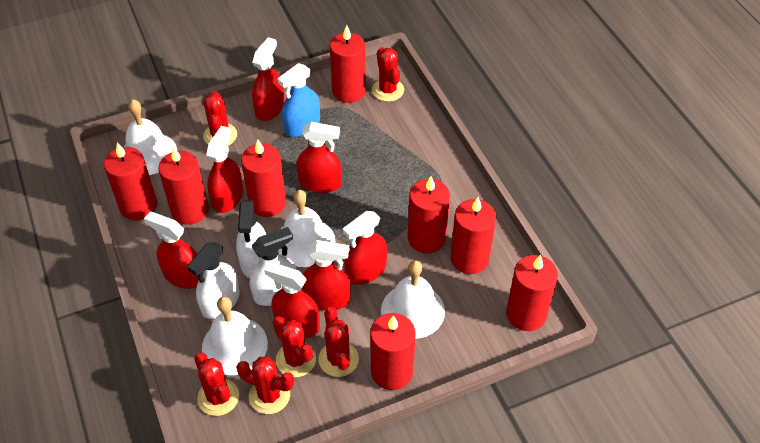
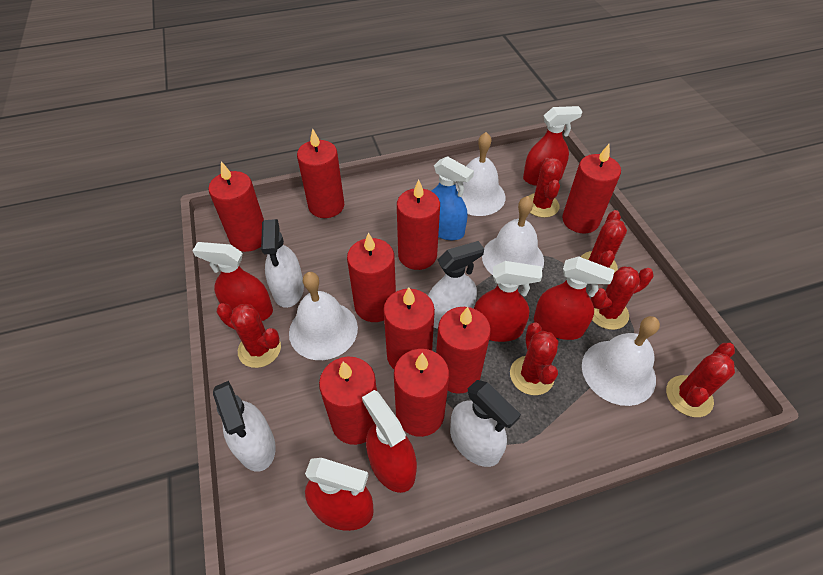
red candle: [104,143,157,220] [158,147,209,225] [241,140,286,217] [330,25,366,103] [370,313,415,390] [408,176,450,253] [450,197,496,274] [506,255,558,331] = 8 -> [208,162,264,252] [297,128,344,218] [319,357,377,445] [347,232,396,322] [383,287,435,369] [394,349,449,437] [397,180,440,270] [436,307,491,394] [562,144,621,233] = 9
red spray bottle: [144,212,199,289] [206,126,243,213] [252,37,285,121] [264,262,320,338] [297,122,342,193] [302,240,351,310] [343,211,387,285] = 7 -> [192,242,273,321] [305,458,374,531] [362,390,417,493] [474,261,542,342] [523,106,583,186] [534,256,615,340] = 6
white spray bottle: [187,242,240,319] [236,200,266,278] [250,227,297,306] = 3 -> [213,381,276,472] [261,219,304,308] [428,241,484,329] [450,380,521,467] = 4

